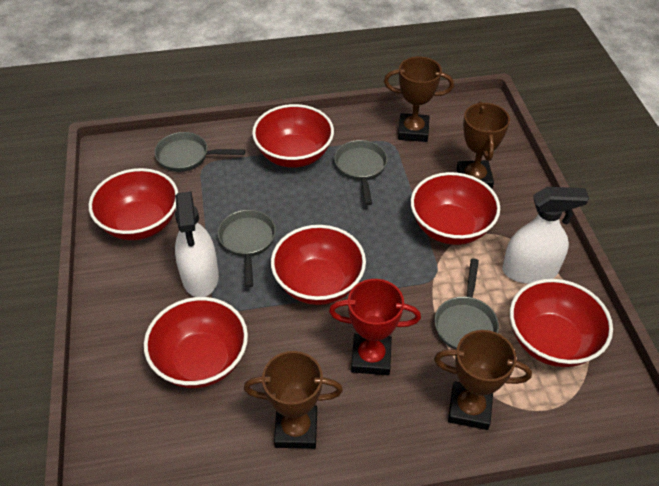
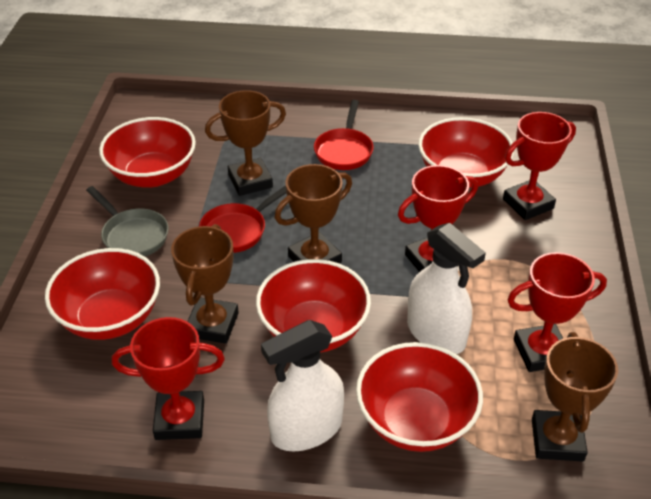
grey pan: [154,132,245,172] [218,210,276,288] [334,140,388,205] [434,259,499,350] = 4 -> [86,186,168,256] = 1
red bowl: [89,168,178,240] [144,297,248,388] [252,104,334,168] [271,225,366,305] [411,172,500,245] [510,279,613,367] = 6 -> [45,248,160,340] [99,117,196,187] [256,259,371,352] [356,342,483,452] [418,117,514,188] = 5
red pan: none = 0 -> [199,185,286,253] [314,100,374,170] = 2
red trophy: [329,279,421,375] = 1 -> [112,317,225,440] [398,165,478,272] [503,112,576,220] [507,252,607,372] = 4

